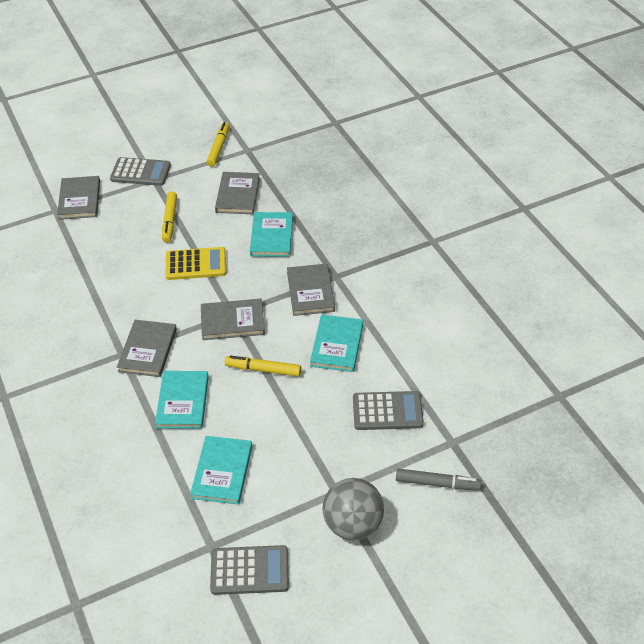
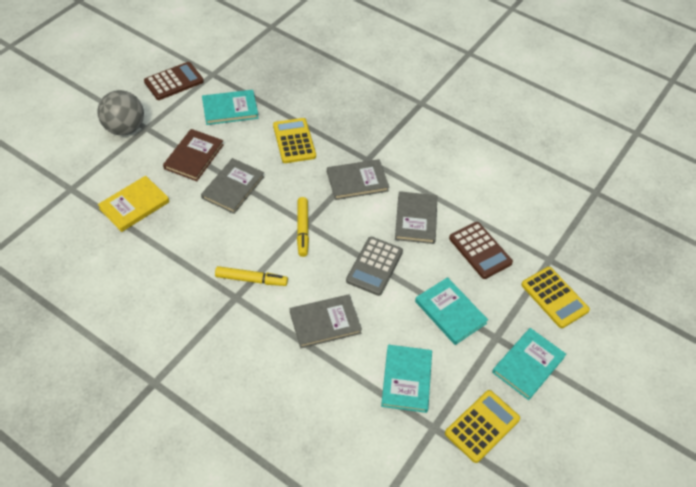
brown book: none = 0 -> [163,129,224,181] = 1
brown calculator: none = 0 -> [144,62,204,100] [449,222,513,279] = 2
grey book: [57,176,100,220] [117,320,177,377] [201,299,265,340] [215,172,260,214] [287,264,335,316] = 5 -> [201,158,264,214] [290,294,362,348] [327,159,389,200] [395,191,437,244] = 4
grey calculator: [110,157,171,186] [210,545,289,595] [353,391,424,430] = 3 -> [346,237,403,296] = 1
grey marker: [396,469,481,490] = 1 -> none = 0
yellow book: none = 0 -> [98,176,169,232] = 1
yellow calculator: [166,247,226,280] = 1 -> [273,118,316,163] [445,390,520,463] [521,267,590,328] = 3
yellow marker: [162,191,177,243] [206,122,230,167] [225,355,301,377] = 3 -> [215,266,288,286] [297,197,309,257] = 2

